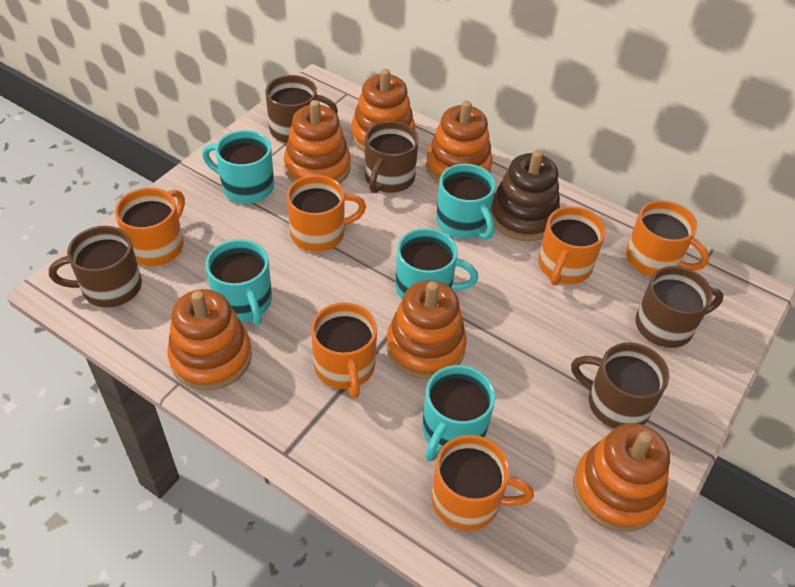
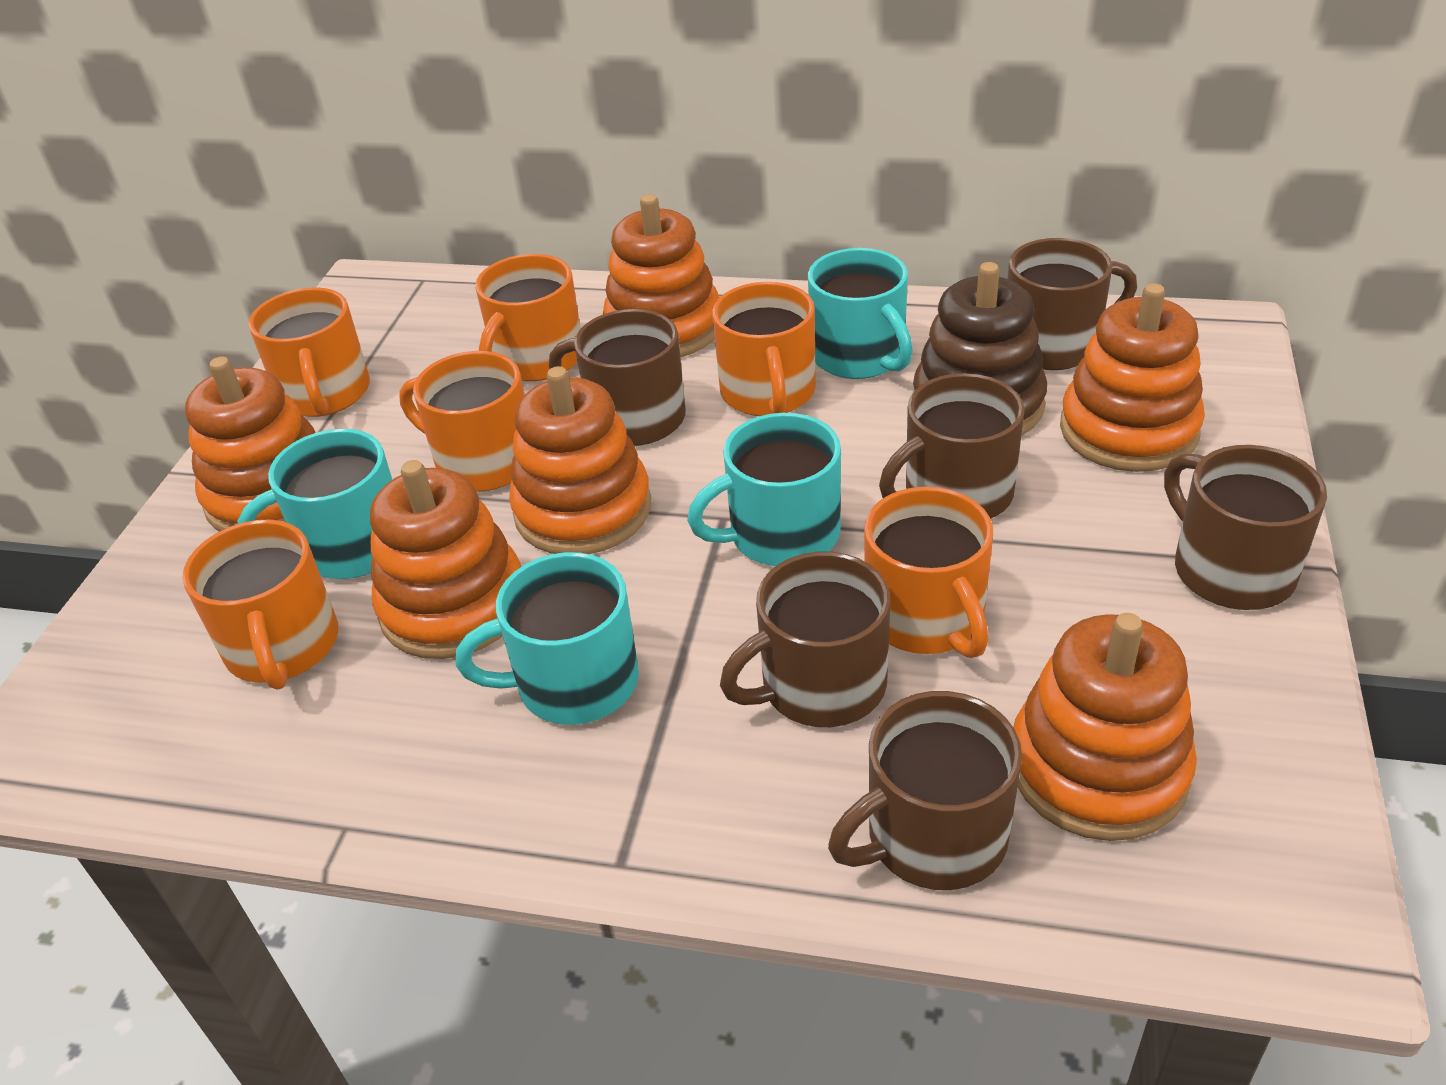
brown mug: [49,226,142,308] [265,75,338,143] [365,121,419,193] [571,342,670,429] [635,266,724,348] = 5 -> [549,309,685,446] [720,552,891,727] [828,691,1022,890] [879,373,1025,519] [1008,238,1137,370] [1164,445,1327,610] = 6
turquoise mug: [202,130,274,203] [205,239,272,325] [395,228,478,299] [422,365,495,462] [436,164,496,239] = 5 -> [238,429,392,579] [456,552,639,725] [687,413,841,566] [808,248,913,379] = 4

